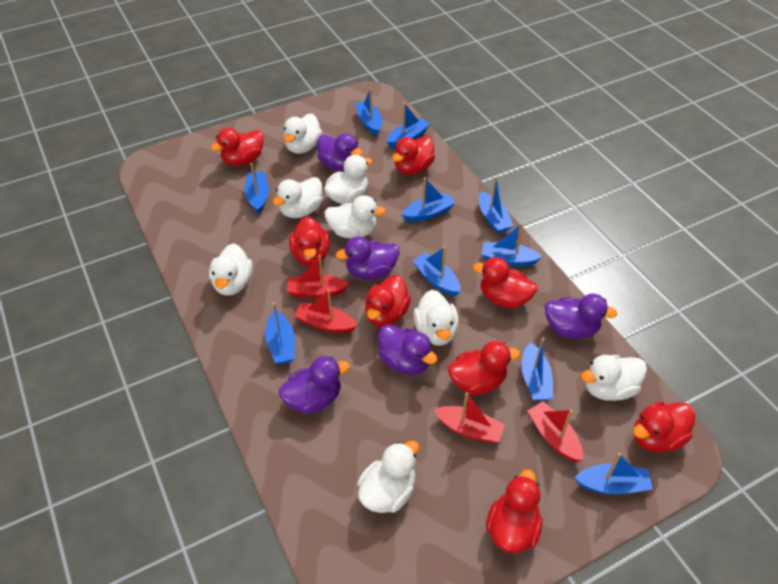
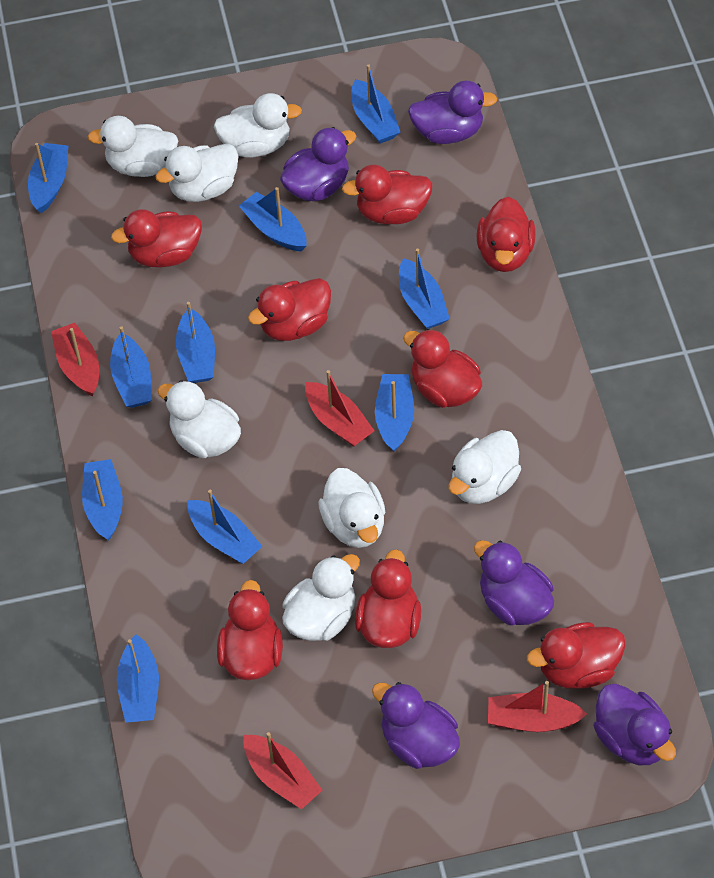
white duck: [209,243,253,295] [272,177,323,218] [284,114,322,154] [324,155,372,204] [324,195,386,238] [357,440,419,513] [413,290,459,346] [581,355,647,401] = 8 -> [87,116,178,177] [155,144,238,202] [157,380,241,458] [213,93,302,158] [282,554,360,641] [318,468,385,548] [448,430,521,504] = 7

